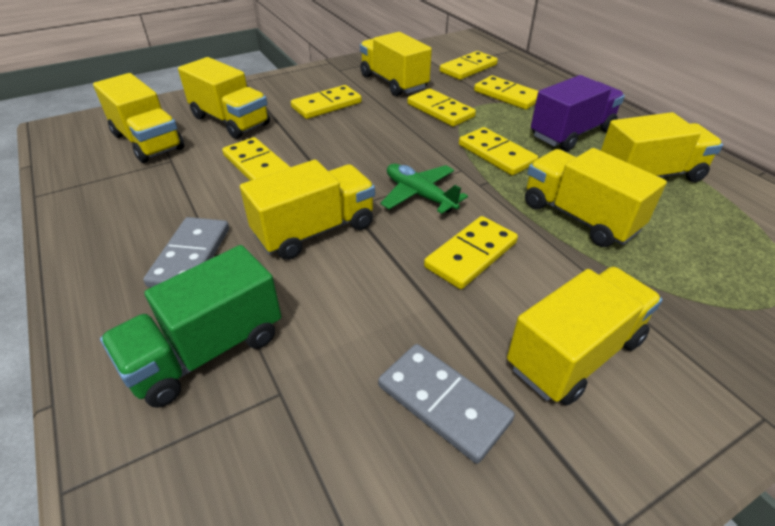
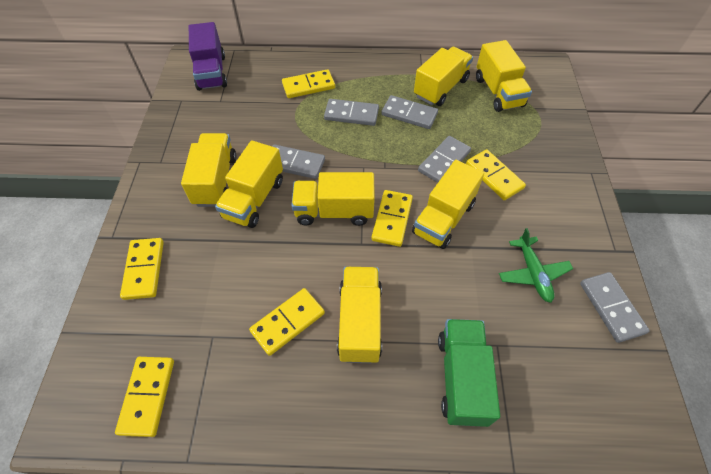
grey domino: [143,217,229,288] [378,344,515,464] = 2 -> [272,144,325,179] [324,99,379,126] [381,95,438,129] [418,136,471,183] [580,272,650,343] = 5
yellow domino: [222,137,290,181] [291,85,362,119] [407,88,476,127] [424,216,518,289] [440,51,498,80] [459,127,538,176] [474,76,538,110] = 7 -> [115,357,174,437] [120,238,164,300] [249,288,325,356] [282,69,335,98] [371,190,413,247] [466,149,526,200] = 6

